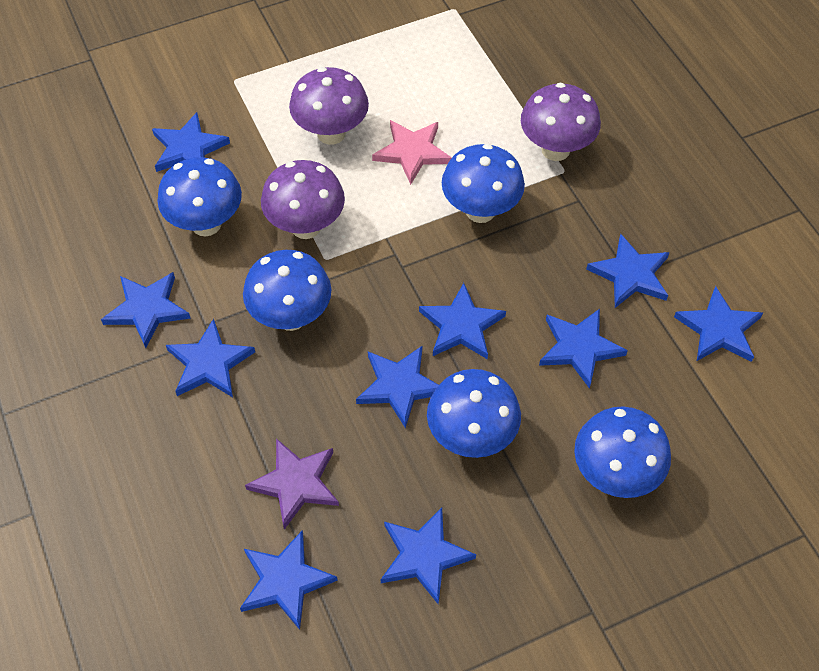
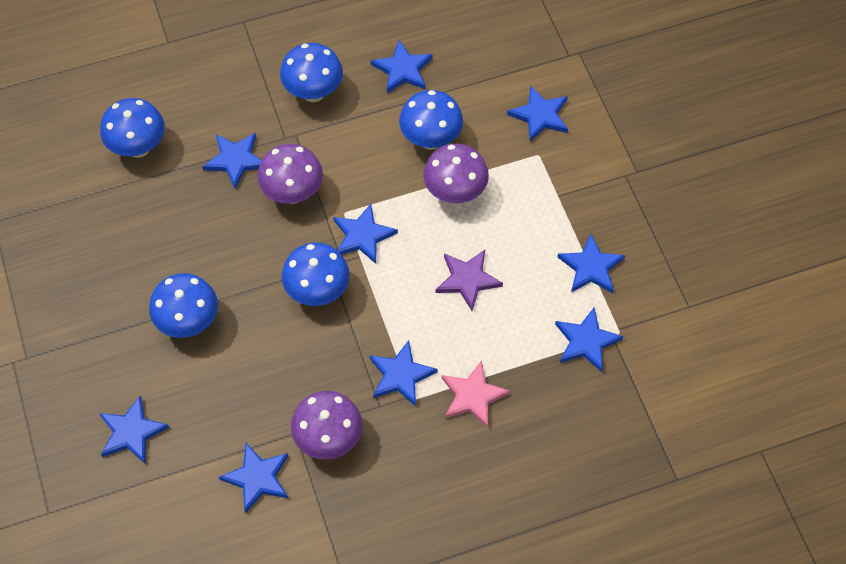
blue star: [101,272,191,348] [152,112,230,172] [166,319,255,397] [240,531,338,630] [356,346,438,428] [381,507,476,604] [419,283,506,359] [539,309,628,389] [586,234,670,308] [674,286,763,362] = 10 -> [99,396,169,464] [202,133,262,189] [219,443,288,514] [333,204,398,264] [369,340,438,406] [371,40,433,93] [507,85,568,142] [555,308,623,372] [558,234,625,293] = 9

